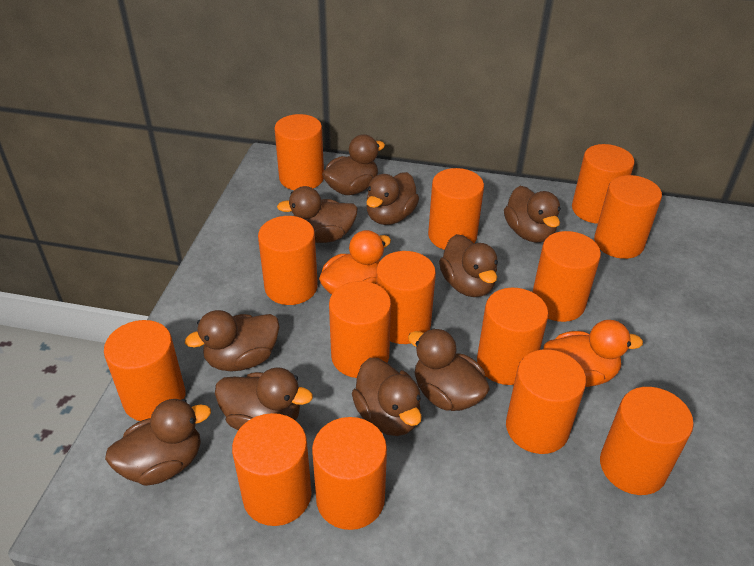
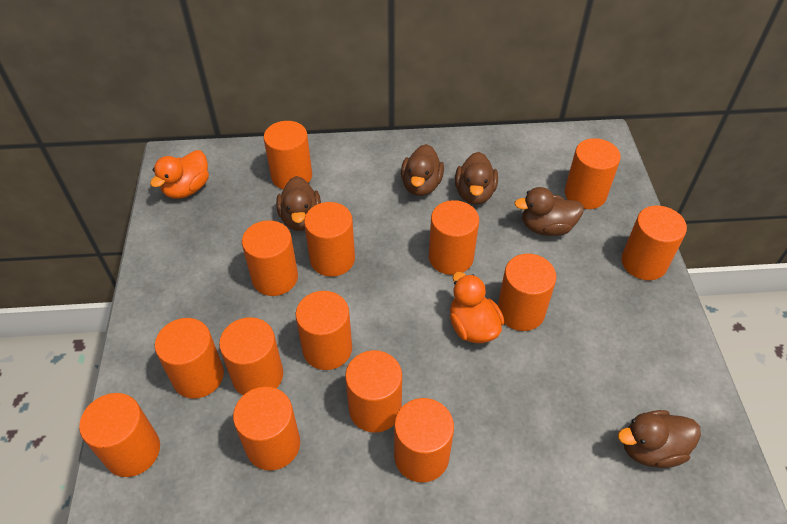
brown duck: [105,399,211,486] [185,310,280,372] [215,367,313,430] [277,186,358,243] [322,134,385,195] [352,358,422,436] [366,172,419,225] [408,328,490,411] [439,234,498,297] [504,186,561,243] = 10 -> [276,176,321,231] [401,144,444,196] [455,152,498,205] [514,187,584,236] [618,410,701,468] = 5

